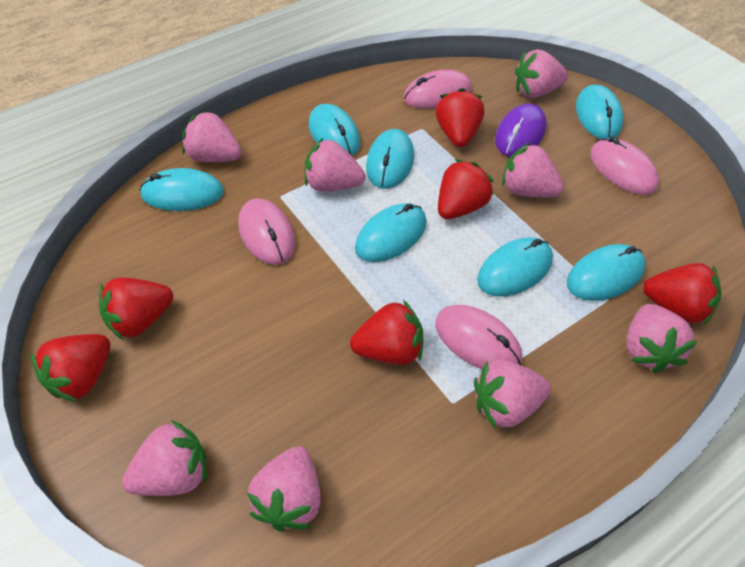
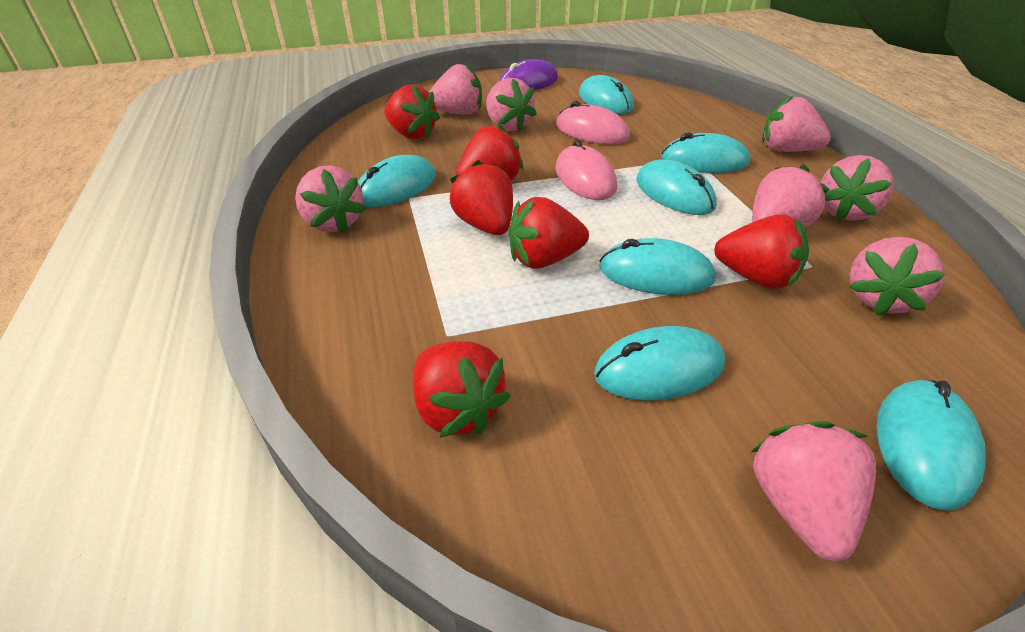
pink mouse: [238,198,295,265] [403,70,472,109] [435,305,522,369] [590,137,659,195] = 4 -> [555,140,617,200] [556,101,630,145] = 2

